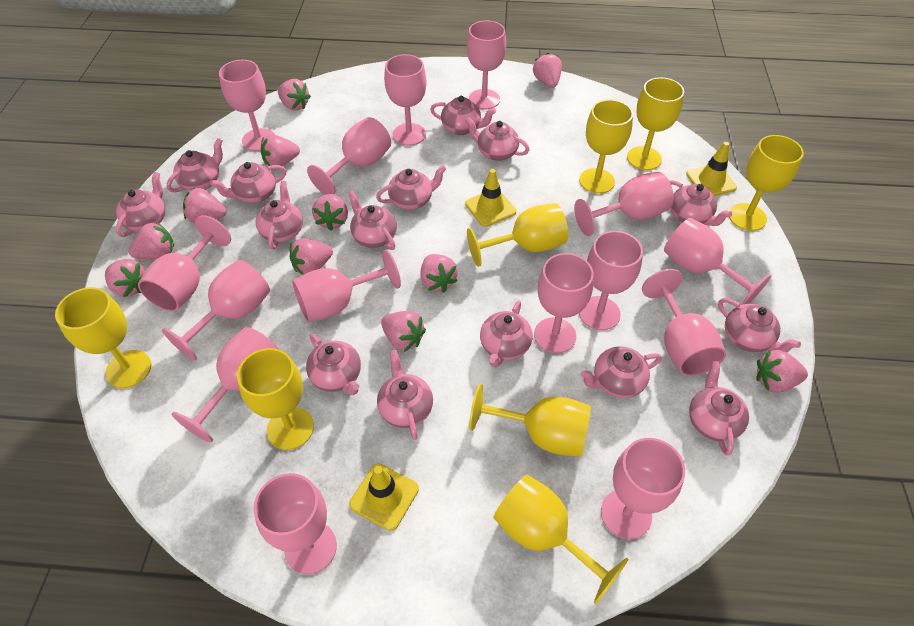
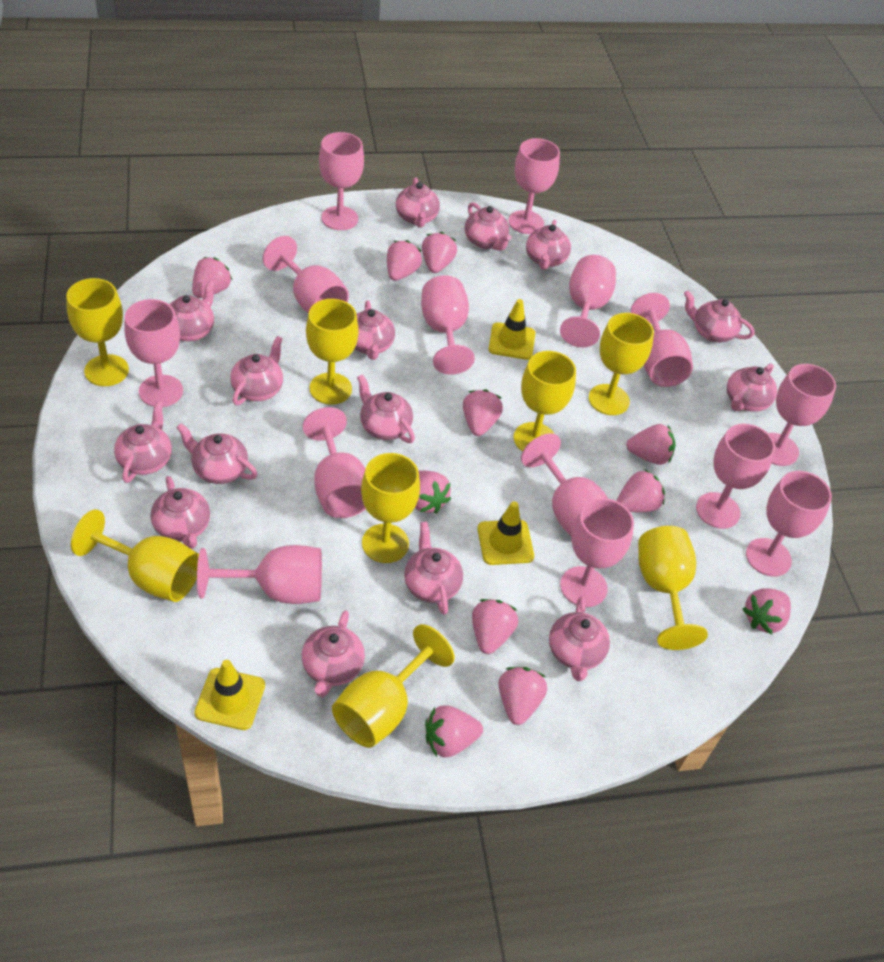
pink goblet: [138,215,231,311] [162,260,270,361] [172,327,279,443] [219,60,275,151] [253,473,337,575] [292,250,401,322] [307,117,391,195] [384,54,427,146] [467,20,506,110] [534,253,594,353] [574,172,674,236] [579,231,643,330] [601,438,685,539] [642,269,726,376] [664,218,771,305] = 15 -> [124,299,183,407] [197,545,322,604] [263,236,349,313] [303,407,366,518] [319,132,364,230] [421,275,475,375] [508,138,560,234] [521,433,608,537] [560,255,616,347] [560,498,634,607] [631,293,693,387] [696,423,775,529] [746,471,832,577] [768,364,836,466] = 14

